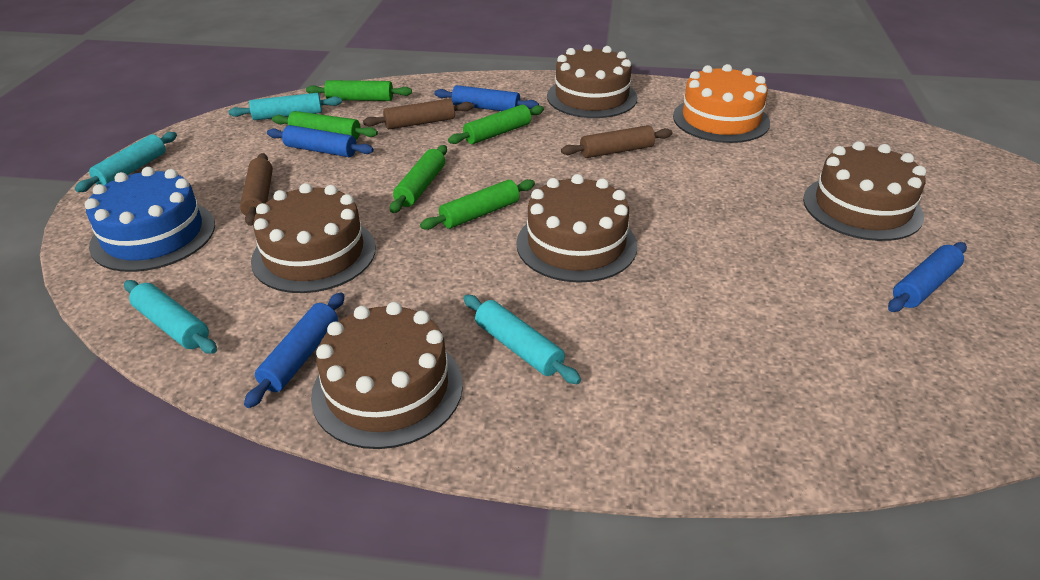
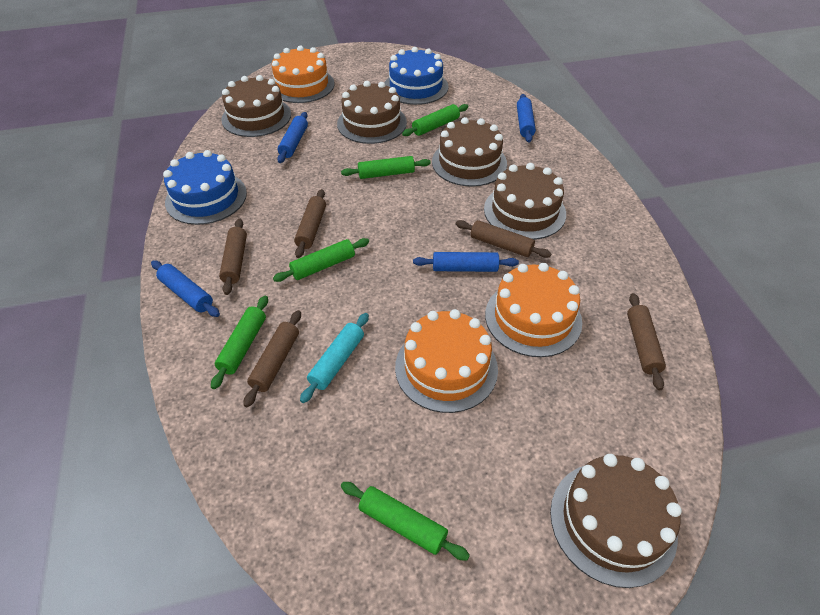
blue cake: [85,167,215,272] = 1 -> [163,150,247,225] [385,47,448,105] = 2
brown rolling pin: [240,153,273,226] [363,99,474,129] [561,125,672,158] = 3 -> [219,219,247,295] [244,310,301,407] [294,189,326,258] [456,220,552,258] [627,293,666,390] = 5
orange cake: [673,64,770,143] = 1 -> [272,46,334,103] [395,309,498,413] [485,263,582,357] = 3
turquoise rolling pin: [75,132,177,192] [124,280,217,354] [228,93,342,120] [463,295,581,384] = 4 -> [300,313,369,403] = 1

